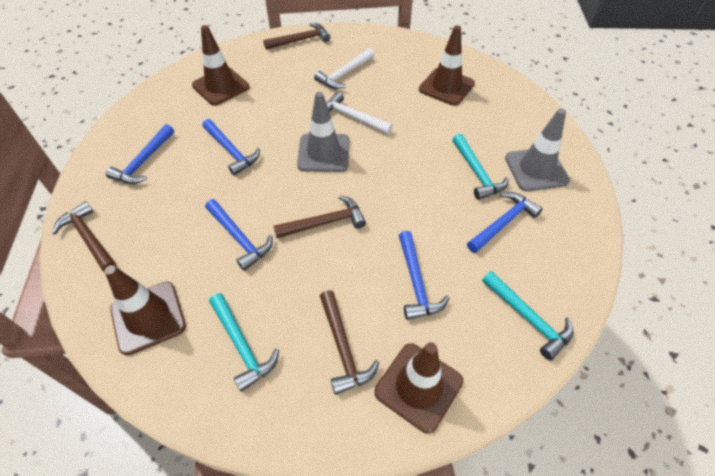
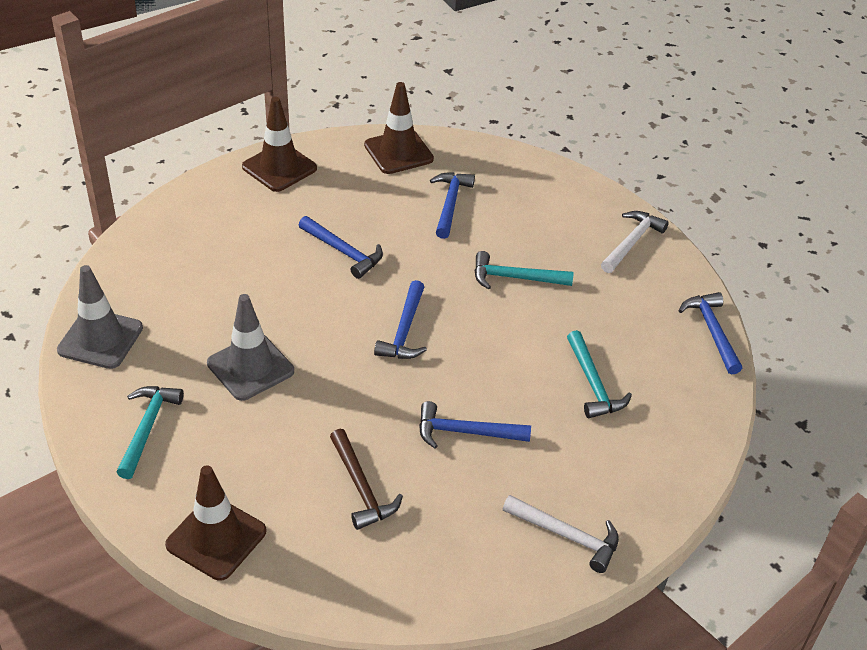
brown hammer: [52,201,116,272] [263,23,330,50] [273,195,366,238] [320,290,379,395] = 4 -> [330,429,403,530] = 1
brown traffic cone: [105,265,186,356] [192,25,249,106] [374,342,463,434] [419,25,475,106] = 4 -> [165,465,266,581] [242,97,317,192] [364,82,434,174] = 3

